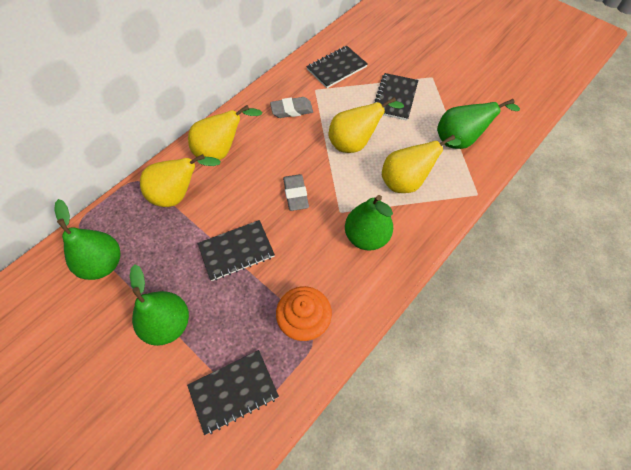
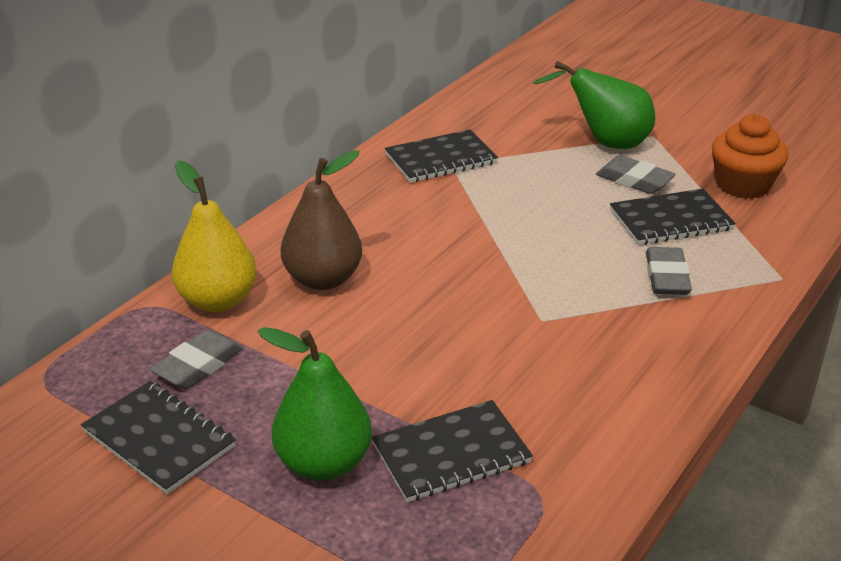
brown pear: none = 0 -> [281,150,362,290] = 1
green pear: [54,199,121,280] [130,264,189,346] [345,195,393,251] [437,99,520,149] = 4 -> [258,327,372,481] [533,61,655,149] = 2
grey eraser: [270,97,313,118] [283,174,309,211] = 2 -> [150,329,243,389] [596,155,676,194] [646,247,692,295] = 3
yellow pear: [140,154,221,207] [188,105,263,160] [329,97,404,153] [382,135,461,193] = 4 -> [172,160,257,312] = 1

